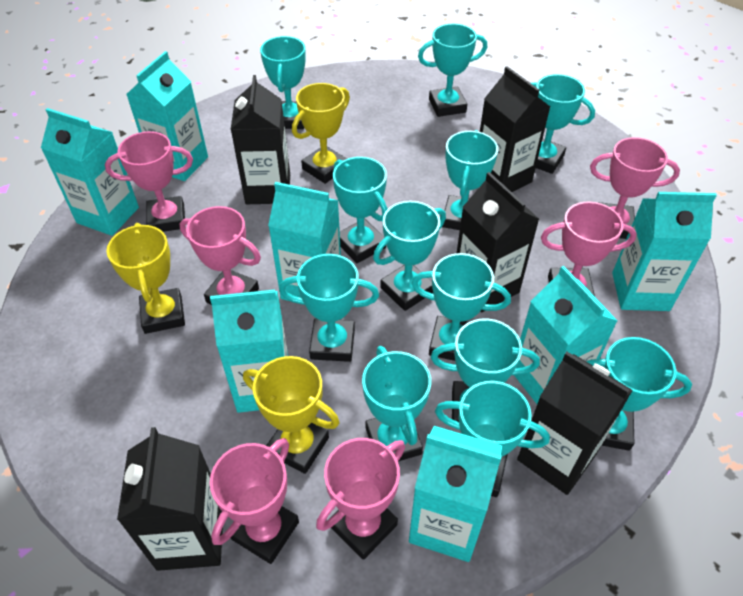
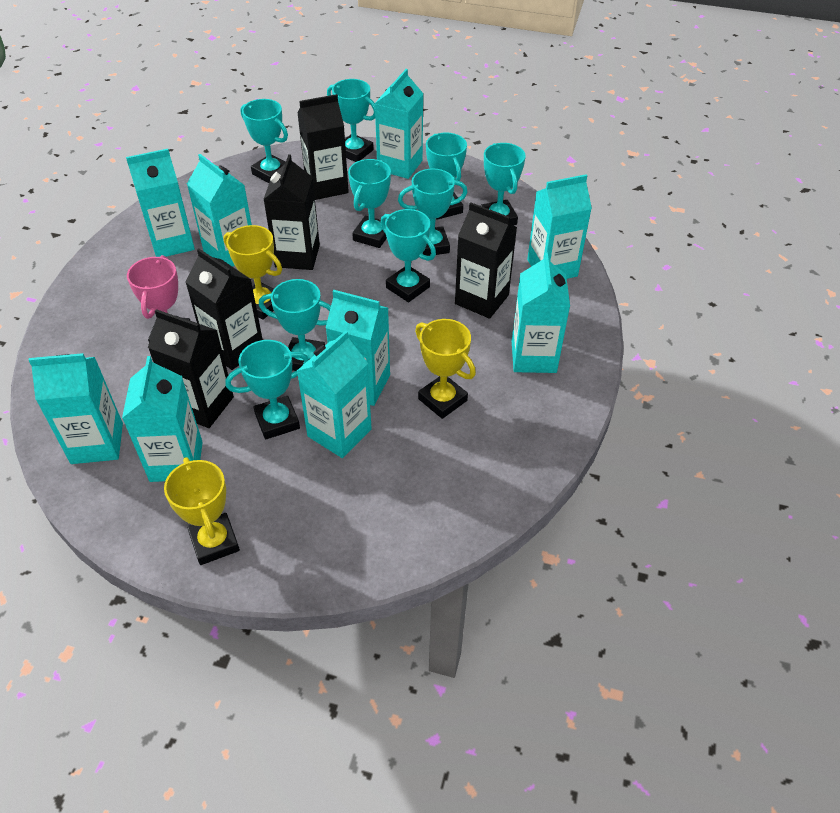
pink trophy: [105,131,193,232] [180,206,261,305] [210,438,299,564] [316,438,405,560] [541,202,637,296] [590,137,680,239] = 6 -> [127,255,190,342] = 1
turquoise carton: [41,108,139,236] [126,51,208,181] [210,290,288,413] [268,182,341,305] [409,426,502,562] [514,266,618,404] [612,192,717,311] = 7 -> [28,353,123,464] [122,356,203,482] [126,149,195,257] [187,154,252,267] [297,331,372,458] [326,290,390,406] [374,69,423,179] [512,253,570,373] [527,174,592,279] = 9
turquoise trophy: [260,36,306,129] [279,254,379,362] [333,157,387,263] [362,346,431,461] [373,201,446,311] [411,253,511,361] [418,24,487,117] [431,318,540,422] [435,381,550,497] [442,130,498,230] [531,74,595,174] [586,337,692,451] = 12 -> [225,340,309,439] [241,99,288,183] [259,279,331,371] [327,79,375,162] [348,159,391,248] [380,209,436,302] [398,169,468,256] [426,133,467,220] [481,143,526,225] = 9

